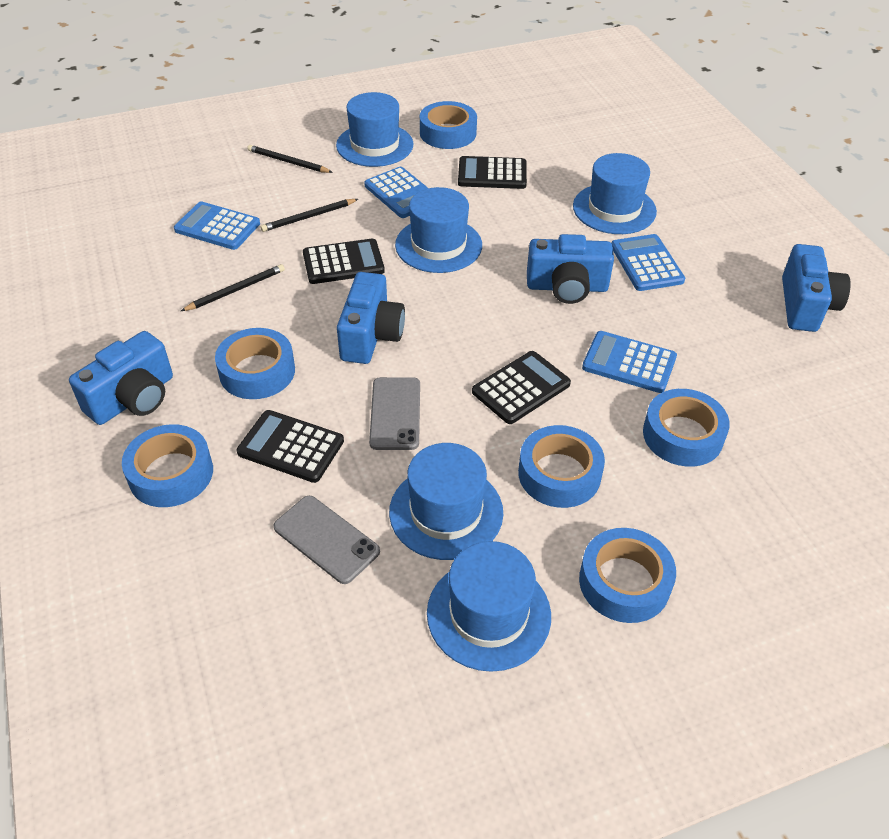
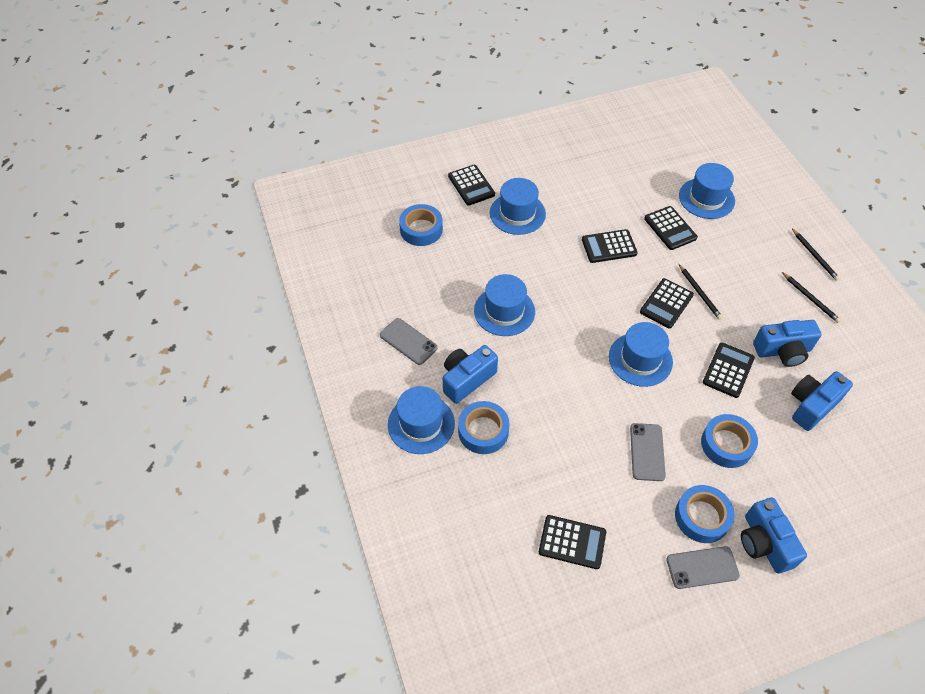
black calculator: [237,410,344,483] [303,238,385,284] [458,156,527,189] [472,351,571,424] = 4 -> [448,165,495,206] [539,515,606,569] [582,229,638,263] [640,278,694,328] [644,206,698,250] [703,342,755,398] = 6
blue calculator: [174,202,260,250] [364,167,428,218] [582,331,677,393] [611,234,685,291] = 4 -> none = 0
blue tape: [122,424,213,507] [215,328,295,399] [420,101,477,149] [518,425,605,508] [579,528,676,623] [643,389,730,467] = 6 -> [399,204,443,246] [458,401,510,454] [675,485,734,543] [701,414,758,468] = 4
grey phone: [273,496,380,584] [369,377,420,450] = 2 -> [380,318,438,365] [630,423,666,481] [666,546,740,589] = 3

